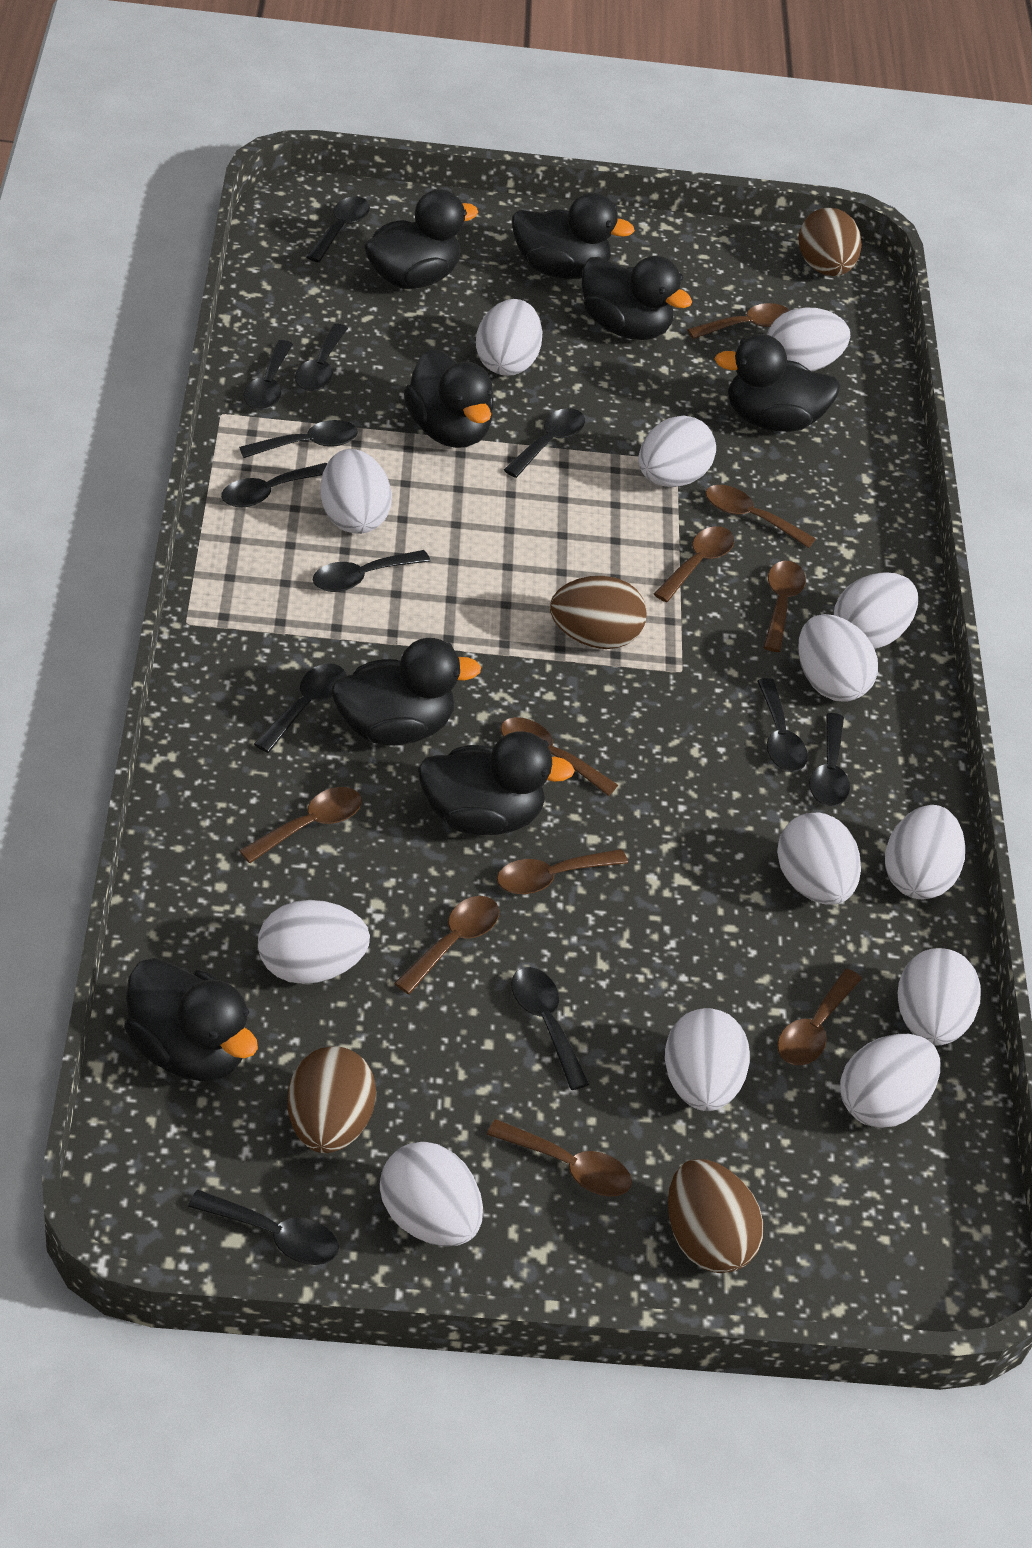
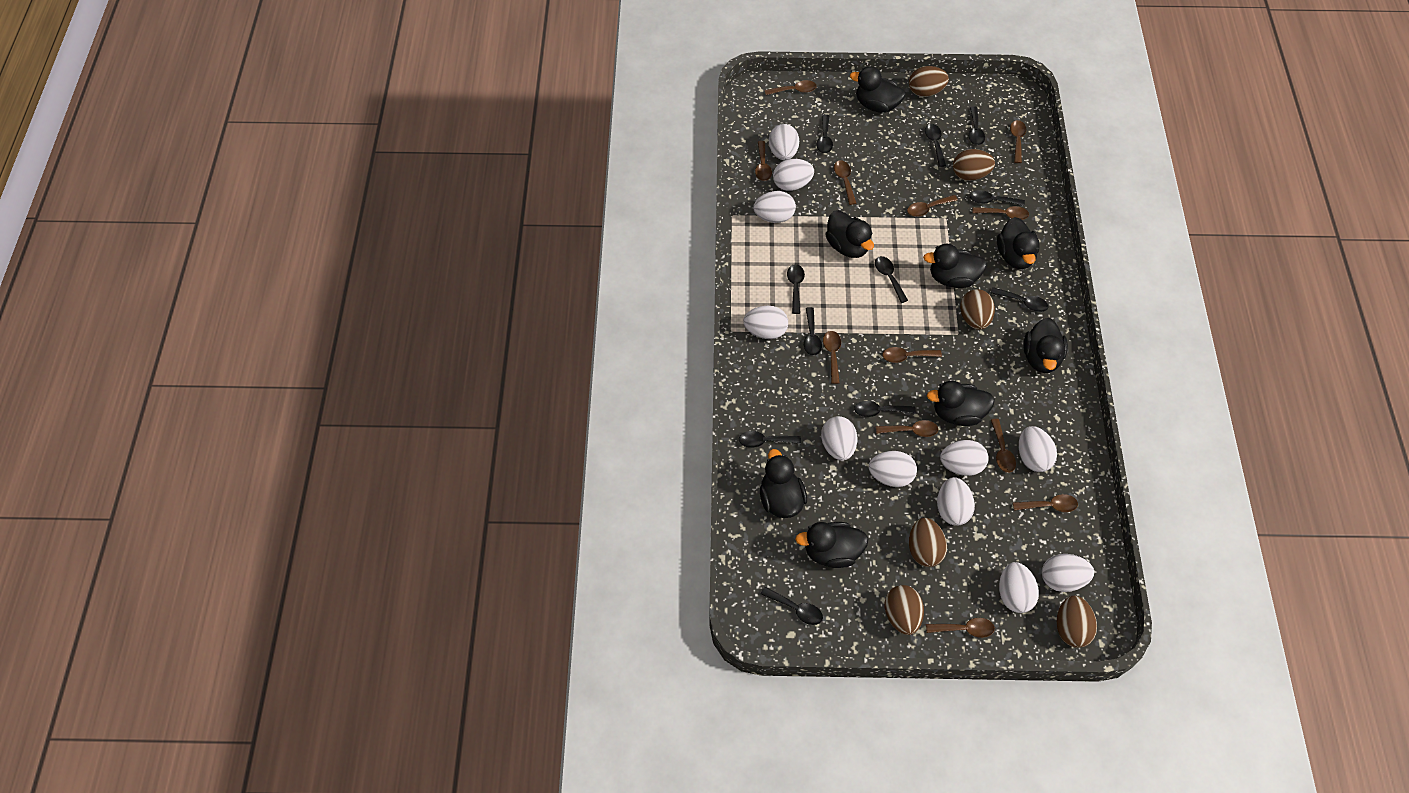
black spoon: [188,1190,339,1265] [221,463,327,508] [239,420,358,458] [243,340,293,410] [254,664,346,753] [295,324,348,391] [306,196,370,262] [313,550,430,592] [504,408,585,478] [511,967,589,1090] [757,678,808,772] [809,713,850,806] = 12 -> [739,431,801,448] [761,587,823,625] [787,264,805,314] [804,307,822,356] [816,114,833,153] [854,401,916,417] [875,256,908,303] [925,124,946,167] [969,107,985,145] [969,190,1025,206] [991,287,1048,312] = 11
brown egg: [287,1046,376,1153] [550,576,647,649] [668,1159,763,1273] [799,208,862,276] = 4 -> [884,585,924,635] [909,66,949,97] [909,518,947,567] [953,149,995,181] [960,289,995,330] [1057,596,1097,648] = 6
brown spoon: [239,787,362,863] [394,896,499,994] [487,1119,632,1197] [497,849,628,894] [501,717,618,796] [654,526,734,602] [687,303,789,339] [705,485,816,548] [763,561,806,652] [777,969,862,1065] = 10 -> [755,141,772,181] [765,80,817,95] [823,331,841,384] [834,160,856,205] [876,420,938,437] [882,347,942,363] [907,195,958,217] [926,618,995,638] [973,206,1029,220] [991,419,1016,473] [1010,120,1027,163] [1013,494,1078,512] = 12
white egg: [258,900,370,984] [320,449,392,534] [380,1142,483,1246] [476,299,542,376] [639,416,716,487] [665,1008,750,1111] [767,307,850,371] [777,812,861,905] [798,614,878,702] [834,573,918,649] [840,1034,940,1128] [885,805,965,899] [898,948,981,1046] = 13 -> [743,306,788,339] [754,191,796,223] [769,124,799,160] [773,159,814,191] [821,416,857,460] [869,451,917,487] [937,477,975,526] [940,440,989,476] [999,562,1039,613] [1019,426,1057,472] [1042,554,1094,592] = 11

